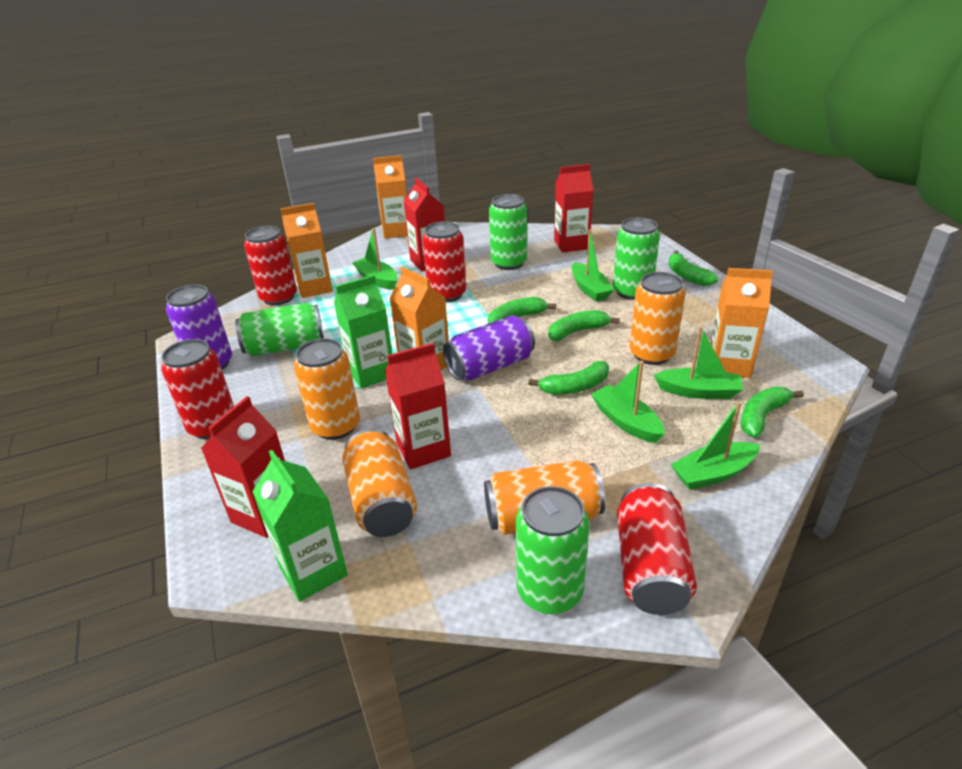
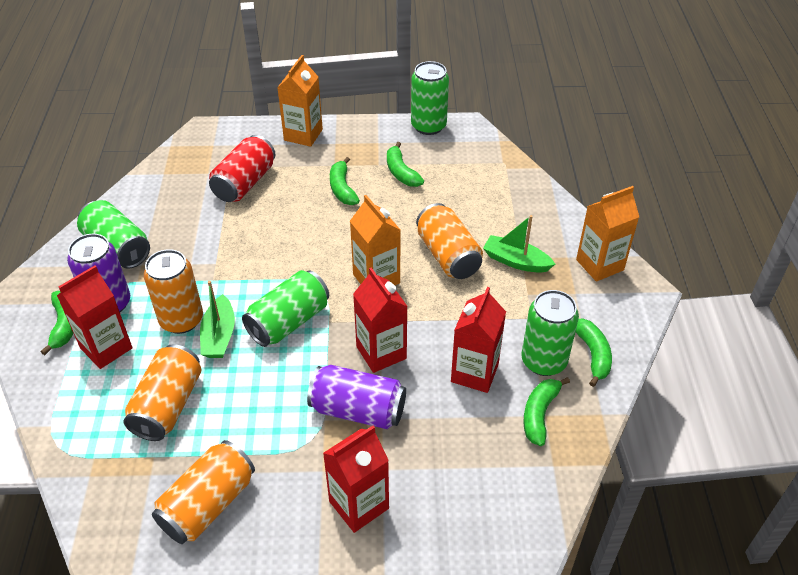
green boat: [352,228,398,290] [572,229,614,301] [591,361,665,443] [654,326,743,399] [671,402,760,490] = 5 -> [200,281,235,358] [483,215,555,273] = 2
green carton: [252,450,348,602] [334,275,392,389] = 2 -> none = 0
orange carton: [281,203,333,298] [373,155,408,239] [390,267,449,370] [710,268,773,378] = 4 -> [277,55,323,147] [350,195,400,285] [576,186,639,282] = 3
red can: [161,339,234,439] [244,226,297,305] [422,221,466,302] [617,483,697,615] = 4 -> [209,135,276,202] = 1

